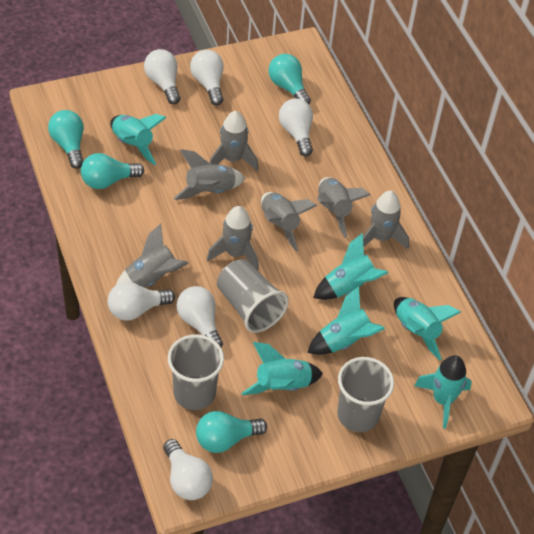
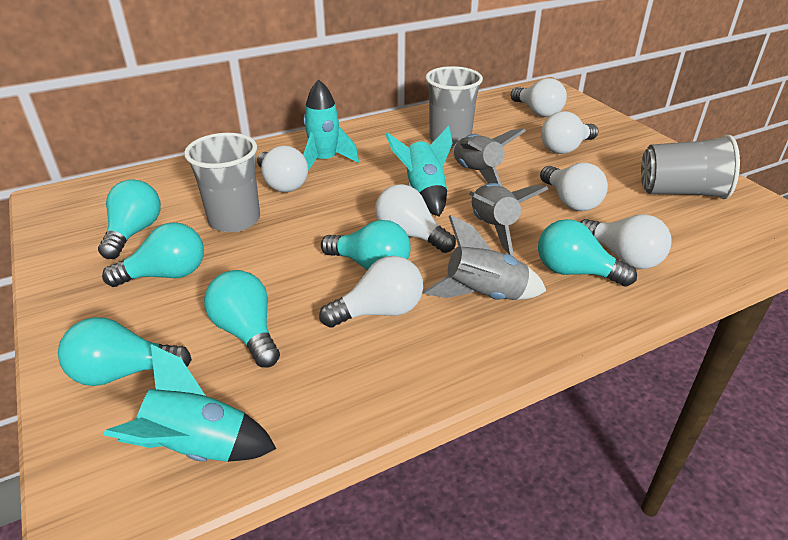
grey rocket: [116,224,189,287] [174,149,245,200] [207,206,259,271] [209,111,258,171] [261,192,317,251] [317,177,370,238] [363,191,409,250] = 7 -> [423,215,547,300] [453,129,526,187] [469,183,548,256] = 3
turquoise light bulb: [48,110,84,169] [81,153,144,189] [196,411,267,453] [268,54,311,104] = 4 -> [58,317,192,386] [98,179,161,259] [102,222,204,287] [204,270,280,368] [321,220,411,270] [538,219,637,287] = 6
turquoise rocket: [110,114,166,165] [242,342,323,395] [307,286,385,355] [313,233,388,300] [394,297,461,361] [414,355,472,429] = 6 -> [103,344,276,462] [303,79,359,171] [385,126,453,217] = 3
white light bulb: [108,282,175,321] [144,49,181,104] [163,439,213,500] [177,286,223,348] [190,50,224,105] [279,98,313,156] = 6 -> [257,146,308,192] [319,256,423,328] [375,184,456,253] [511,78,567,117] [540,163,608,211] [541,111,599,154] [580,214,672,269] = 7

